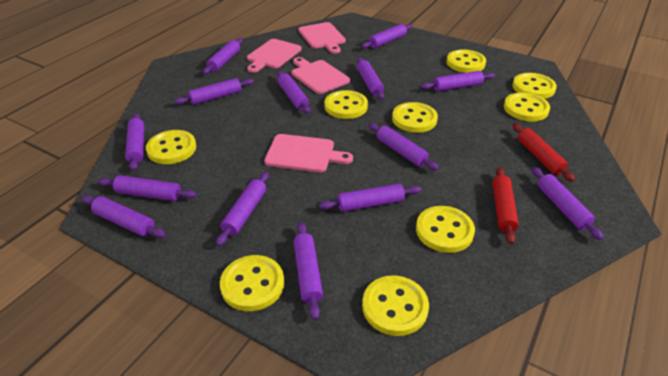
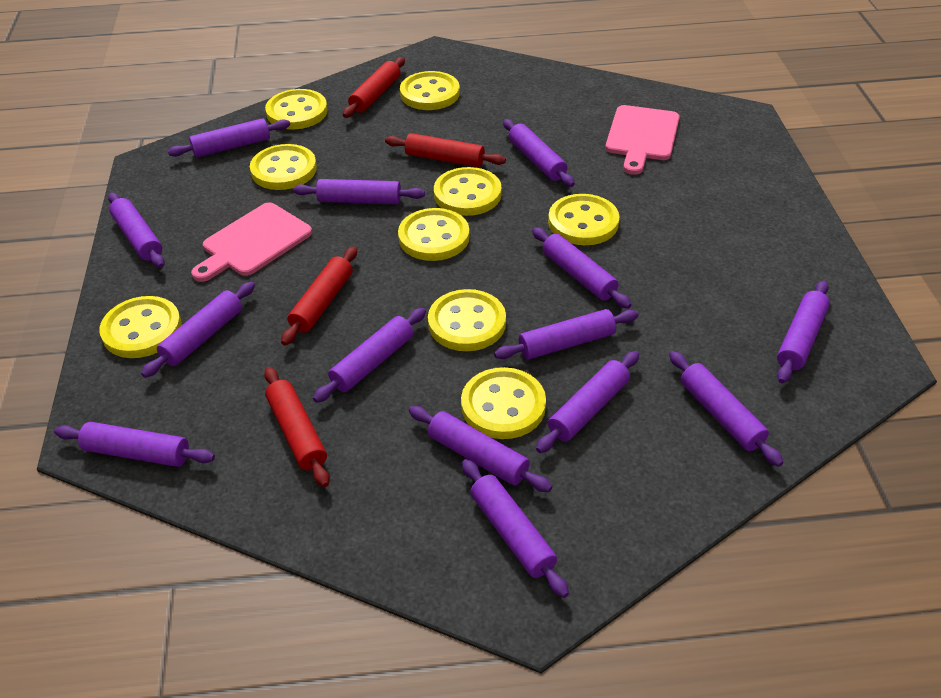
pink cutting board: [247,39,302,73] [264,134,353,172] [292,57,350,94] [298,22,346,54] = 4 -> [191,202,312,282] [605,105,680,175] = 2
red rolling pin: [493,167,519,244] [513,123,575,182] = 2 -> [264,367,329,487] [281,247,357,346] [343,57,405,118] [385,133,506,168] = 4

